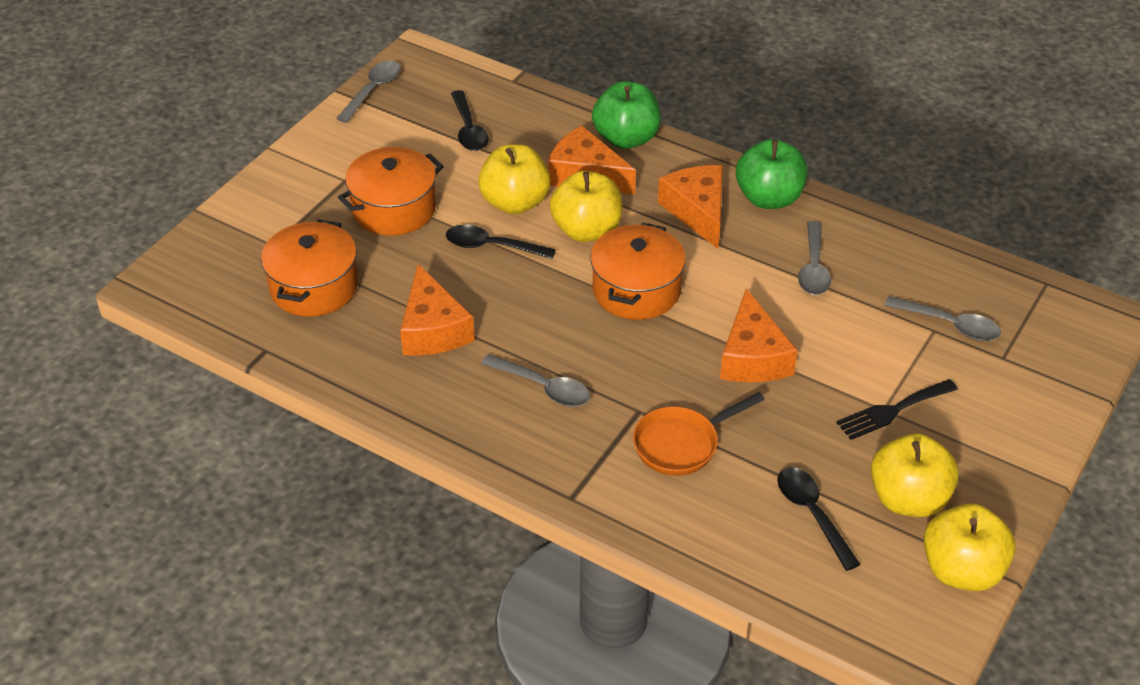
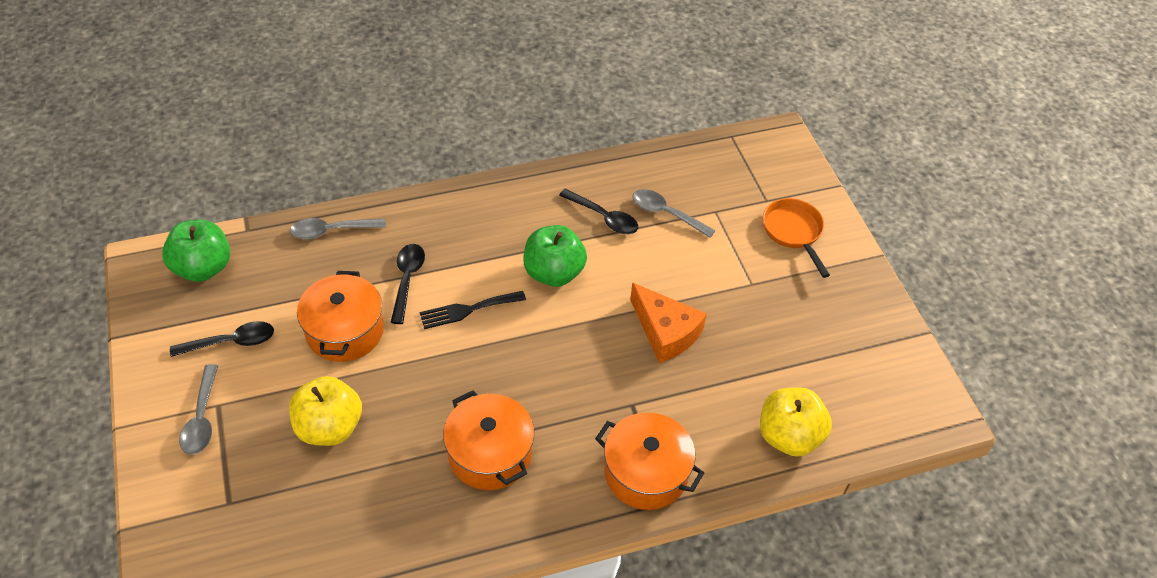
grey spoon: [336,60,400,123] [481,354,590,407] [798,221,831,295] [884,296,1001,341] = 4 -> [179,364,218,455] [290,218,386,239] [633,189,716,238] = 3
orange cheese: [400,264,475,356] [548,126,636,194] [658,165,723,249] [720,288,798,382] = 4 -> [630,283,707,363] = 1
yellow apple: [478,144,551,214] [550,171,622,242] [871,434,959,517] [924,504,1016,591] = 4 -> [289,376,362,446] [760,388,832,457] = 2

